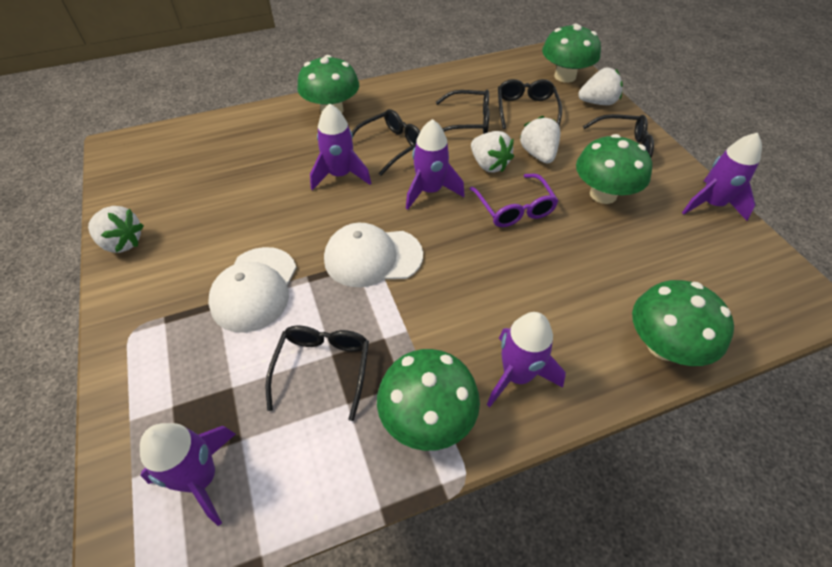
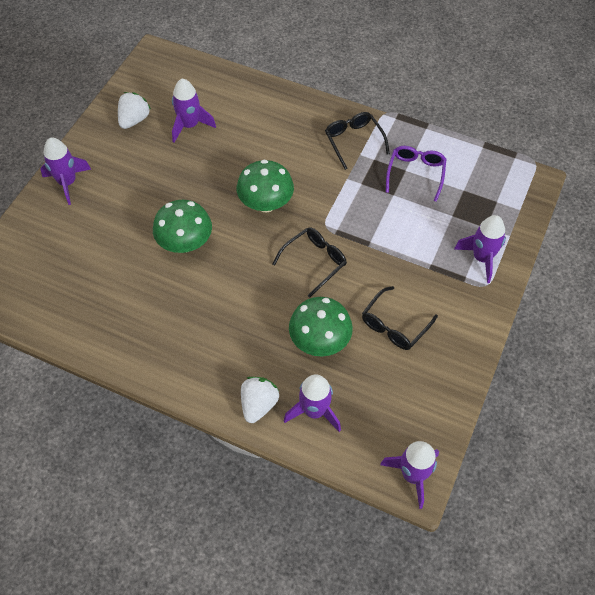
black glasses: [265,325,369,421] [352,109,421,175] [436,90,489,134] [498,79,562,129] [583,114,654,158] = 5 -> [273,227,347,297] [325,112,390,170] [362,286,438,350] = 3
green mushroom: [297,55,359,113] [377,349,480,451] [542,24,601,83] [576,134,652,204] [632,280,734,366] = 5 -> [153,200,212,253] [237,160,294,212] [289,297,353,357] = 3
white cap: [208,247,297,333] [324,223,423,287] = 2 -> none = 0
white strawberry: [88,206,144,253] [471,131,514,172] [520,116,560,163] [578,68,623,105] = 4 -> [118,92,151,129] [241,377,279,423] = 2

